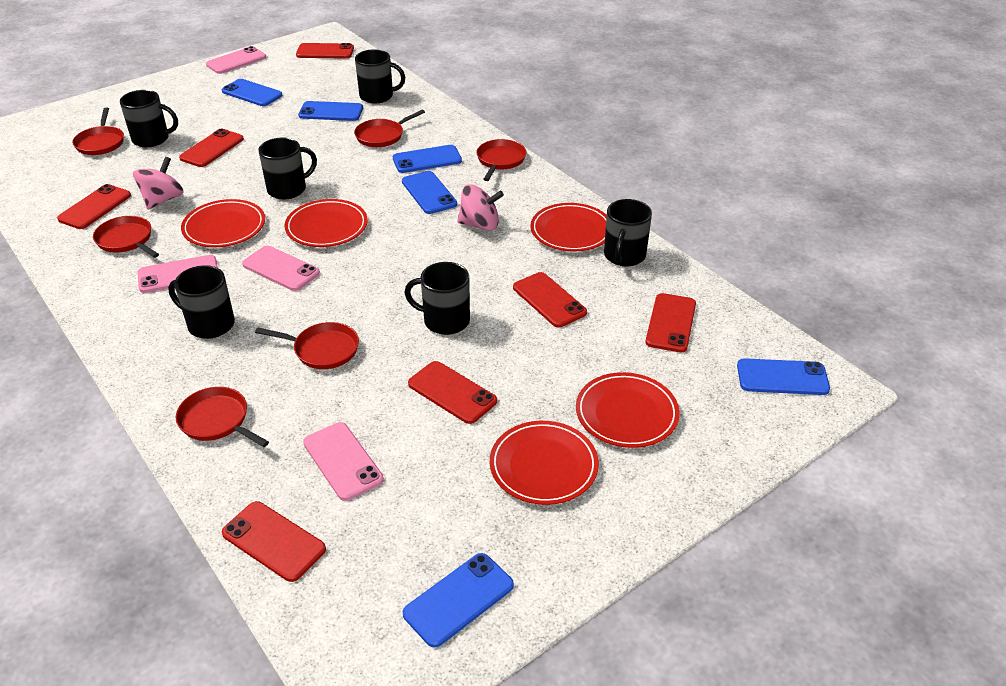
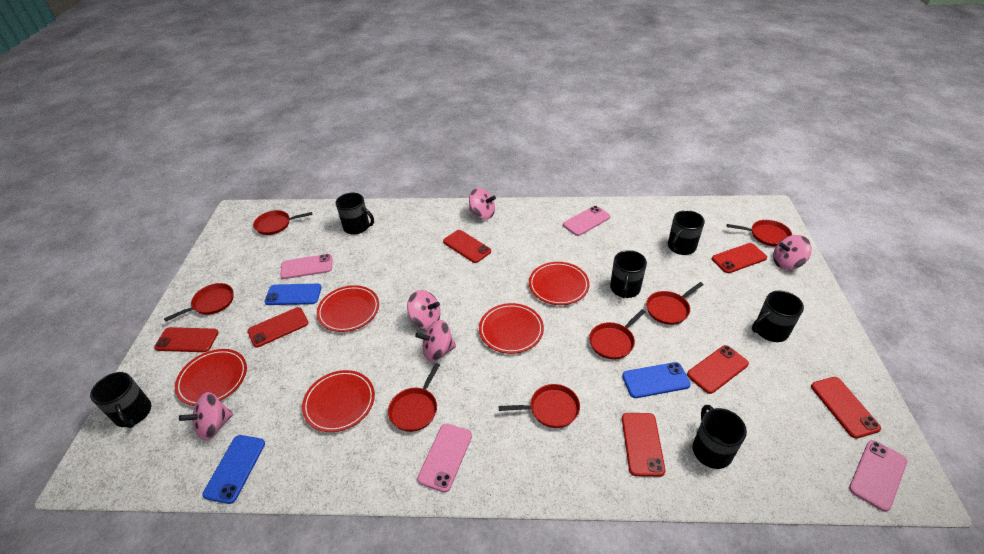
blue phone: [222,79,282,106] [298,101,363,121] [393,145,462,173] [402,171,457,214] [403,553,514,648] [737,358,830,395] = 6 -> [203,435,265,504] [264,284,322,305] [622,362,691,398] = 3
pink spinning top: [133,157,184,210] [458,184,504,231] = 2 -> [179,392,233,441] [407,290,440,329] [415,320,456,362] [469,188,496,220] [773,235,812,270] = 5
red pan: [72,108,124,155] [93,216,159,258] [176,387,269,447] [255,322,359,369] [354,110,425,147] [477,139,526,181] = 6 -> [164,283,234,322] [253,210,312,235] [388,363,440,432] [499,384,580,428] [589,309,645,359] [646,282,704,325] [727,220,792,247] = 7

